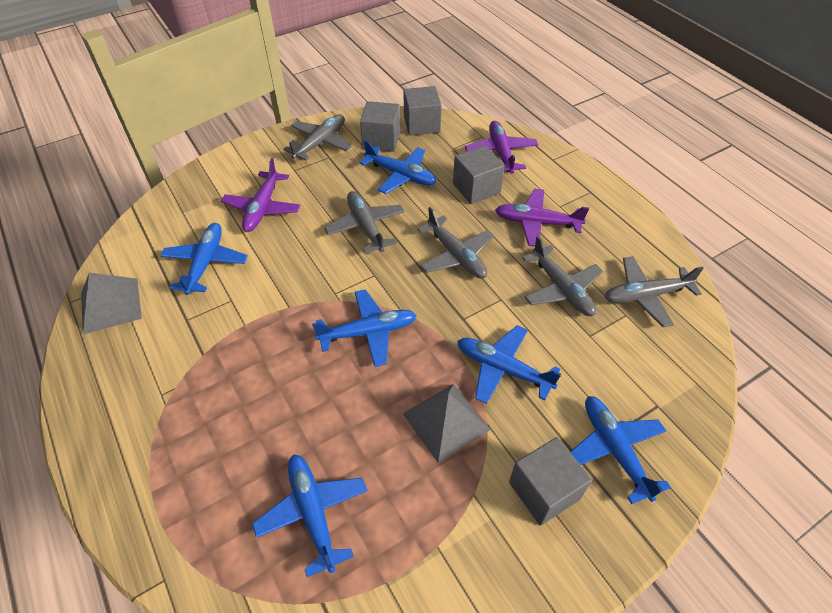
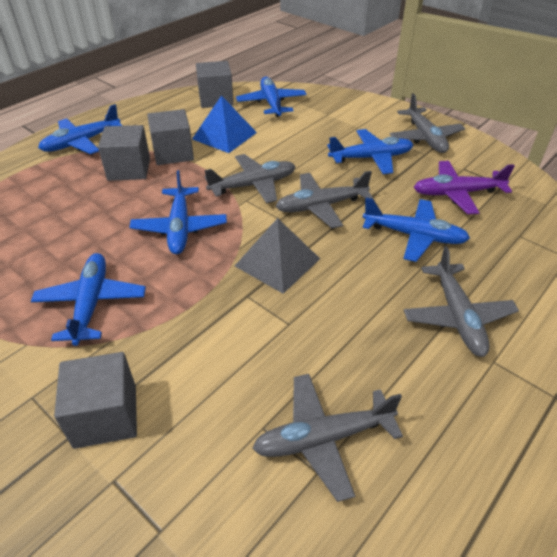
blue pyramid: none = 0 -> [192,95,257,153] = 1
grey pyramid: [81,273,142,334] [403,384,490,463] = 2 -> [235,218,320,294] = 1
purple plane: [221,158,301,232] [465,121,538,174] [495,189,589,246] = 3 -> [414,161,515,214] = 1

